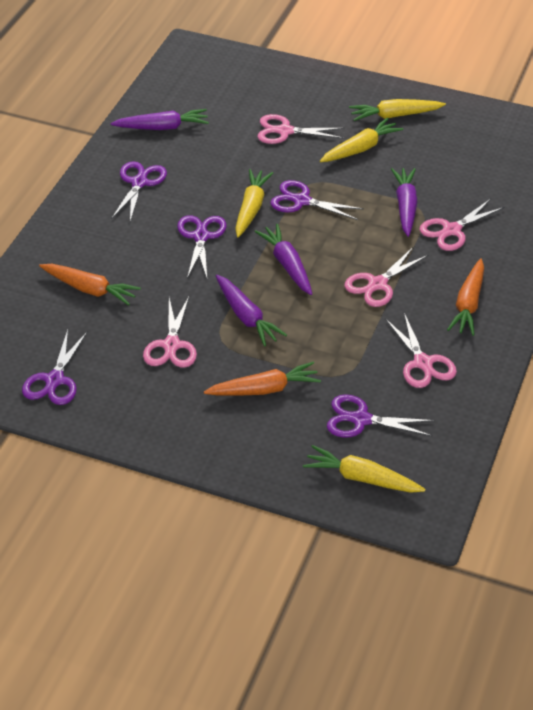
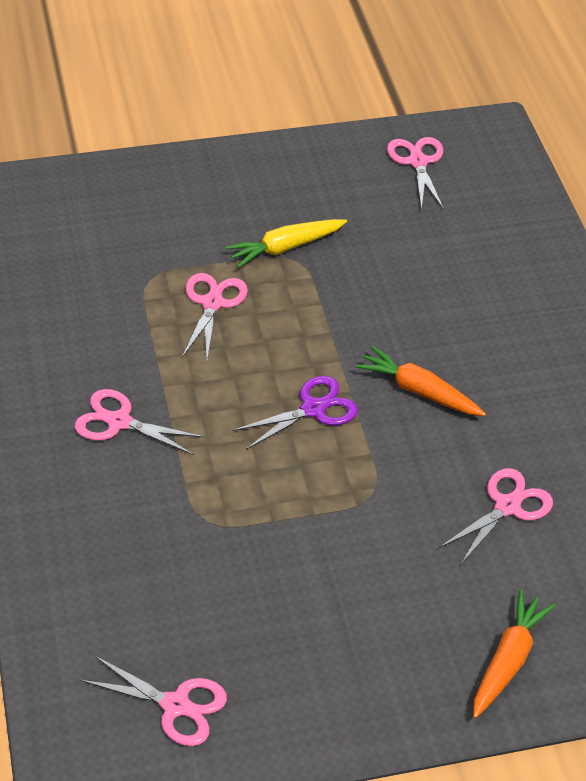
orange carrot: [39,264,141,306] [204,362,321,396] [447,258,484,336] = 3 -> [356,346,486,416] [473,589,555,718] = 2
purple carrot: [110,109,209,130] [216,275,287,347] [255,224,312,295] [391,168,418,237] = 4 -> none = 0
purple scissors: [22,330,88,405] [111,161,167,221] [177,215,227,279] [270,180,364,220] [327,394,435,438] = 5 -> [233,376,358,450] = 1
yellow carrot: [235,169,273,238] [303,445,425,493] [320,118,403,162] [349,99,446,121] = 4 -> [225,219,347,268] = 1

